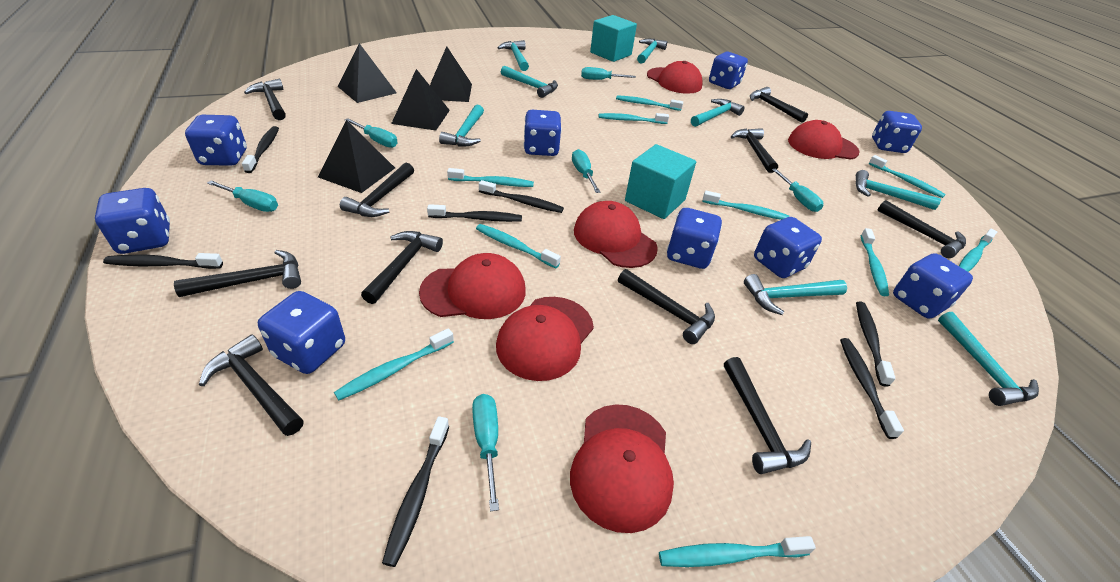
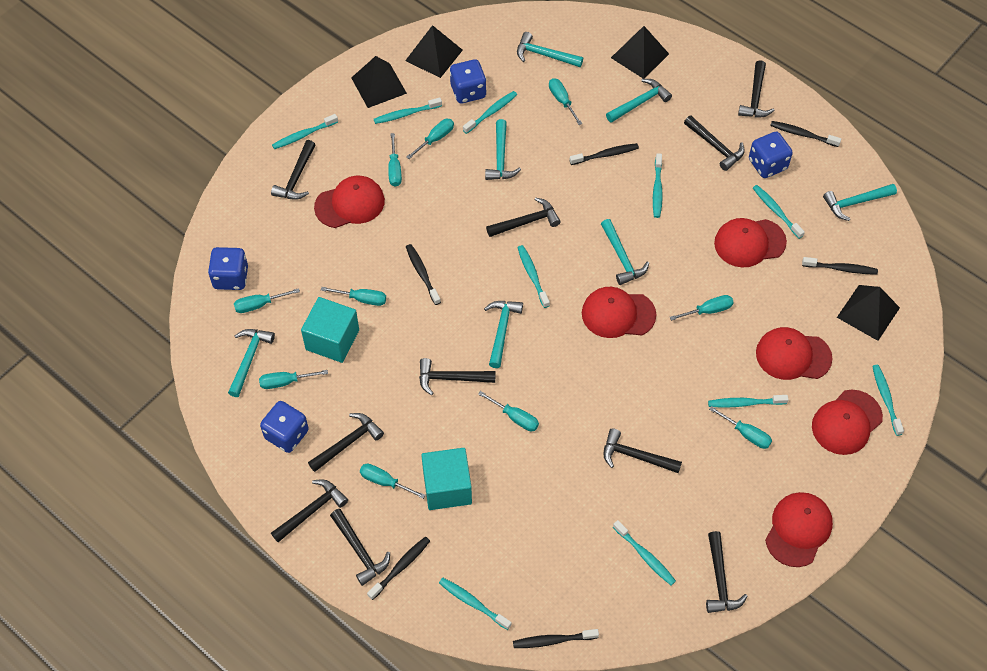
black toothbrush: [103,253,223,269] [242,126,279,173] [382,416,449,567] [427,204,522,222] [479,180,564,213] [840,338,904,439] [856,301,896,387] = 7 -> [367,537,430,600] [406,244,441,305] [513,629,599,648] [570,143,639,165] [770,121,841,147] [802,257,878,275] = 6
blue dice: [95,188,170,254] [185,115,247,166] [258,291,345,374] [524,110,562,156] [667,208,722,269] [709,52,748,89] [754,217,822,278] [872,111,922,153] [893,253,973,319] = 9 -> [208,247,248,290] [260,401,309,453] [450,59,487,103] [749,131,793,178] = 4
turquoise hammer: [439,105,484,147] [498,40,529,71] [501,66,558,98] [637,39,667,64] [691,99,745,127] [744,274,847,315] [856,170,941,210] [938,312,1039,406] = 8 -> [228,329,275,397] [484,301,523,368] [485,119,521,180] [517,32,583,67] [601,219,649,285] [606,79,672,123] [823,184,897,221] = 7
turquoise screwdriver: [207,180,278,212] [345,118,398,148] [472,394,499,511] [572,149,601,193] [581,67,636,80] [772,169,823,212] = 6 -> [234,288,300,313] [259,370,328,389] [321,287,386,306] [360,464,426,499] [388,133,402,187] [406,119,454,159] [478,391,539,431] [549,78,582,125] [670,295,734,321] [709,406,772,449] = 10

